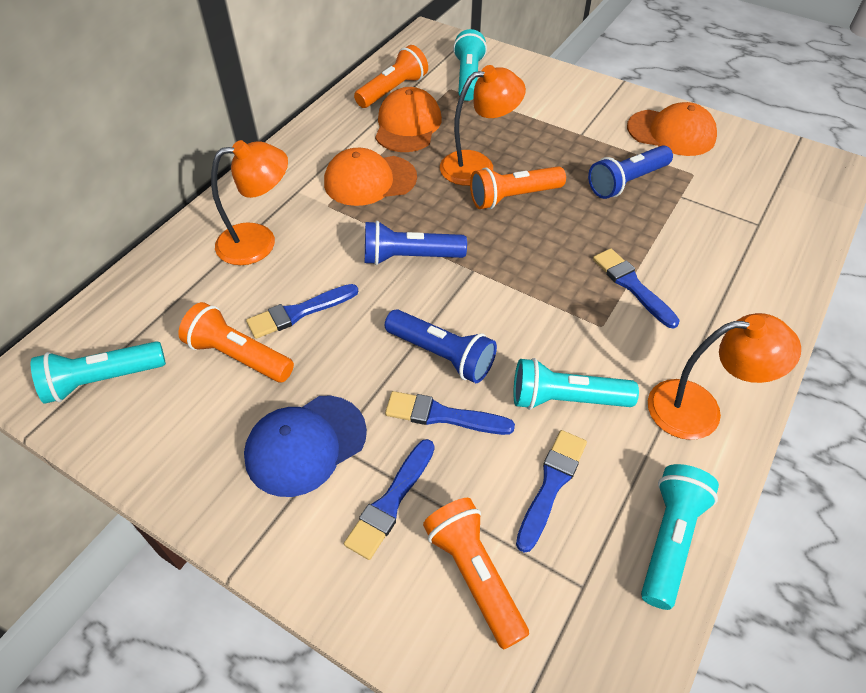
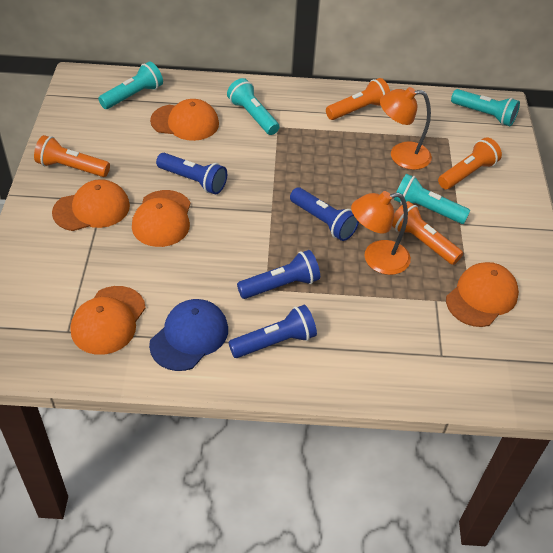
blue brush: [246,284,358,339] [344,439,435,560] [385,391,515,435] [516,430,587,553] [593,248,679,328] = 5 -> none = 0
blue flashlight: [365,221,467,265] [385,309,497,383] [588,145,673,199] = 3 -> [156,153,227,194] [228,305,317,358] [237,250,320,299] [290,187,359,241] = 4
orange cap: [324,148,417,206] [375,87,442,152] [627,102,717,156] = 3 -> [52,179,130,231] [71,286,146,355] [132,190,191,247] [150,99,219,141] [446,262,519,327] = 5
orange lamp: [211,140,288,265] [440,65,526,186] [648,313,801,440] = 3 -> [351,191,411,275] [380,87,432,170] = 2

